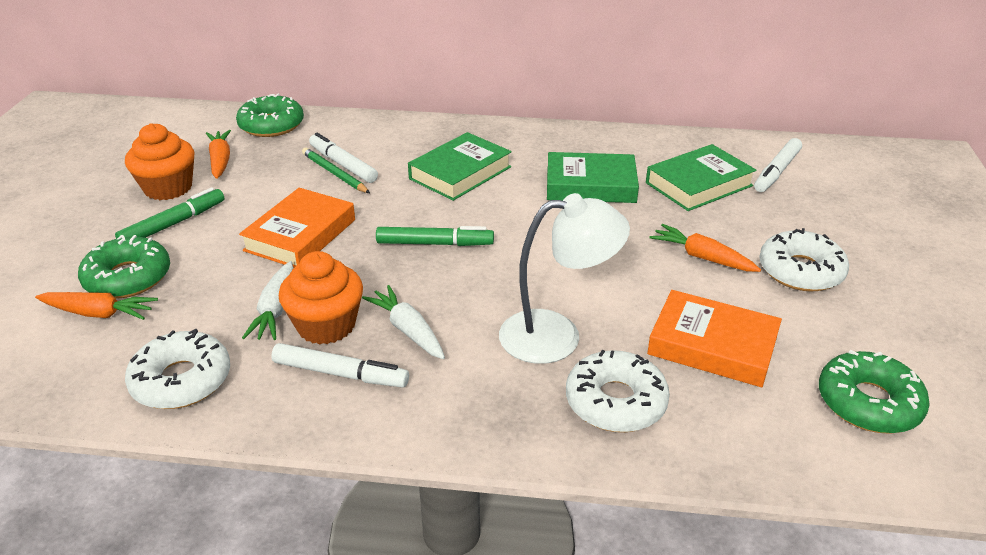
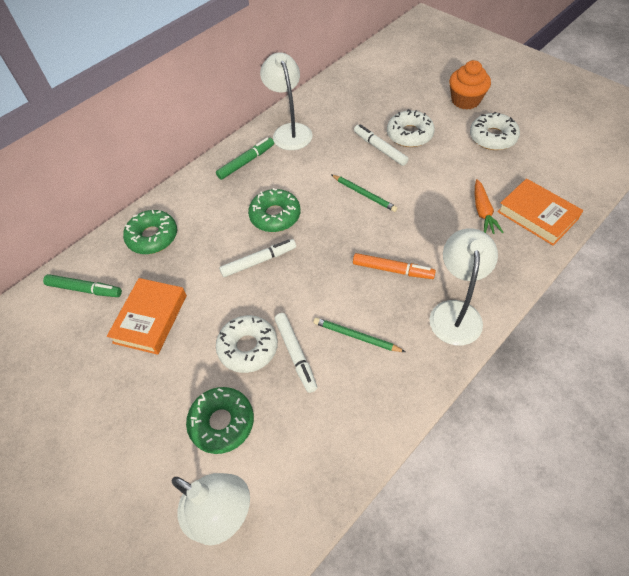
green book: [408,132,512,201] [547,152,639,203] [646,144,757,211] = 3 -> none = 0
green pencil: [302,148,370,193] = 1 -> [313,317,405,352] [331,174,397,212] = 2
orange carrot: [35,292,158,320] [206,130,231,179] [649,224,761,272] = 3 -> [475,179,504,234] = 1
orange cupcake: [125,123,194,200] [279,251,363,345] = 2 -> [449,60,491,110] = 1
orange marker: none = 0 -> [353,253,436,279] = 1
white carrot: [242,261,293,340] [362,285,445,359] = 2 -> none = 0
white lamp: [499,193,630,364] = 1 -> [172,473,250,545] [260,52,313,150] [429,228,498,345] = 3

